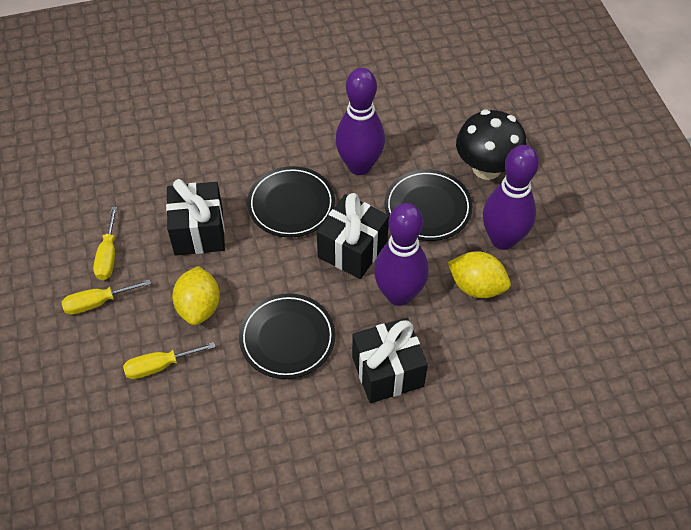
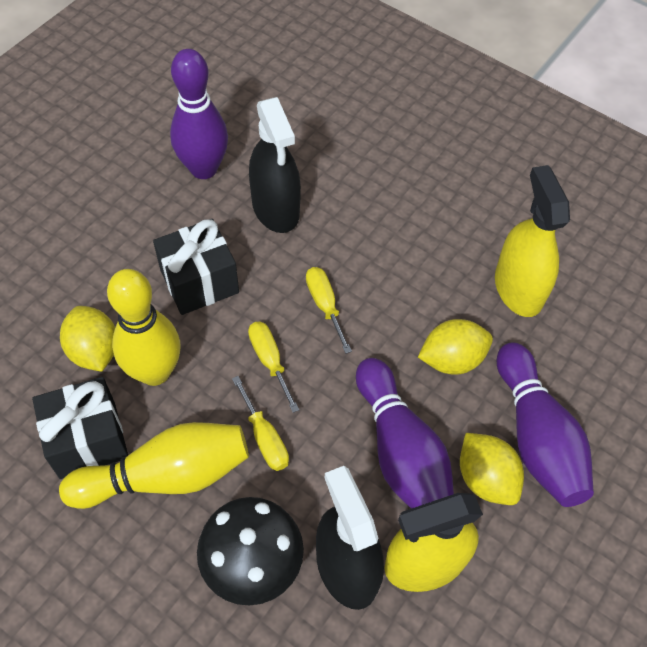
black gift: [166,179,225,255] [317,193,389,279] [352,318,428,403] = 3 -> [32,377,128,479] [153,219,239,315] = 2
black plate: [239,293,336,379] [247,166,335,237] [385,169,473,241] = 3 -> none = 0
black spray bottle: none = 0 -> [249,97,301,233] [316,466,384,610] = 2
yellow bowling pin: none = 0 -> [59,422,249,509] [107,269,181,386] = 2
yellow lemon: [172,266,220,325] [447,251,511,298] = 2 -> [60,306,115,372] [418,319,493,375] [460,433,524,505] = 3
yellow spray bottle: none = 0 -> [384,493,483,592] [495,165,570,317] = 2

